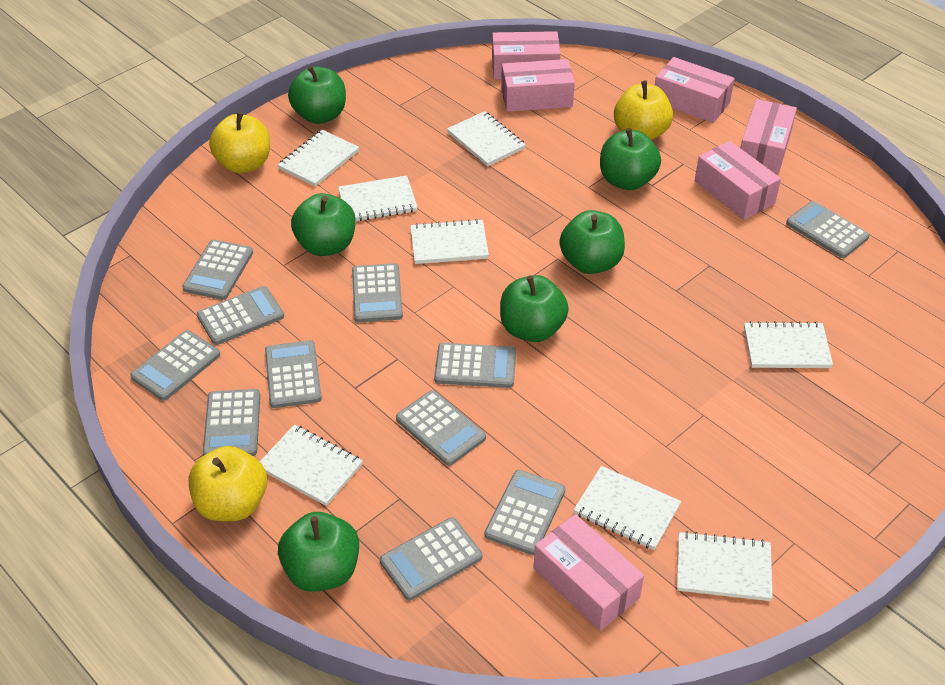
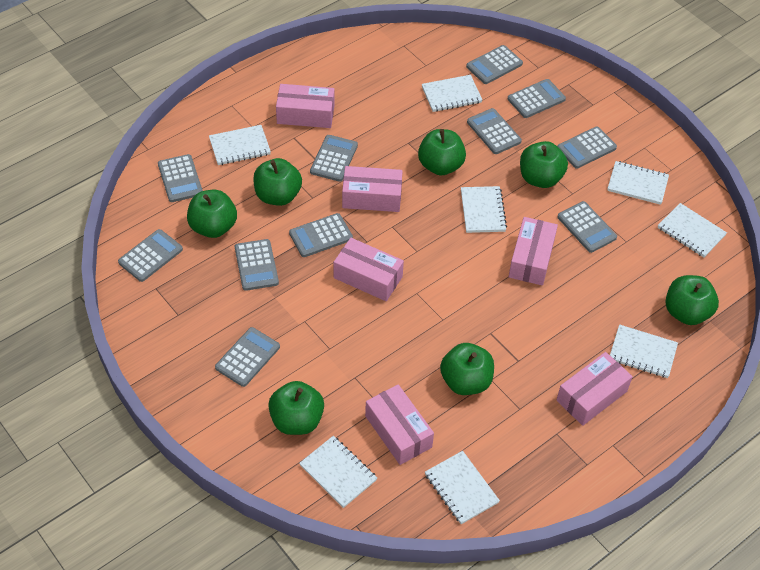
green apple: [278,512,359,592] [288,65,346,124] [291,193,356,256] [500,275,569,342] [559,210,625,274] [600,128,661,190] = 6 -> [187,190,237,238] [253,158,302,206] [268,381,324,435] [418,129,466,176] [440,343,494,395] [520,141,568,188] [665,275,719,325] = 7
yellow apple: [189,446,267,521] [209,112,270,173] [614,81,673,140] = 3 -> none = 0

